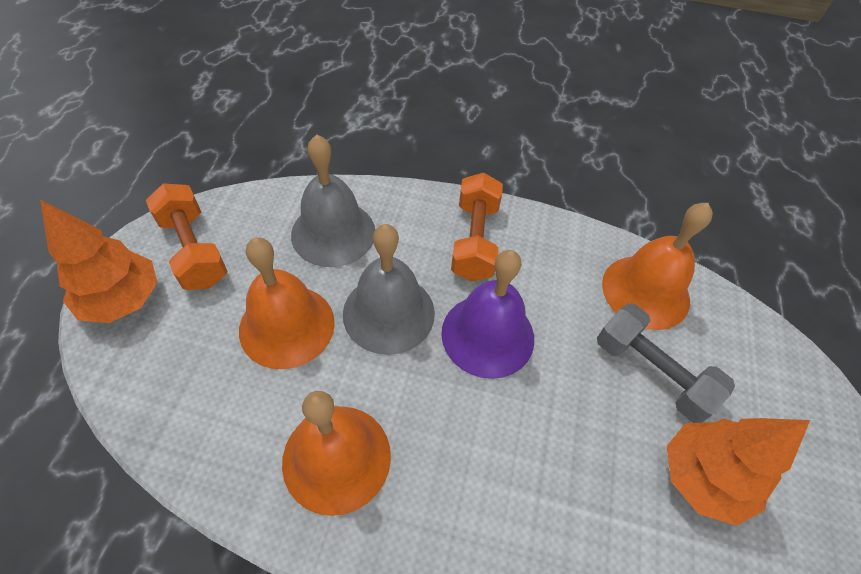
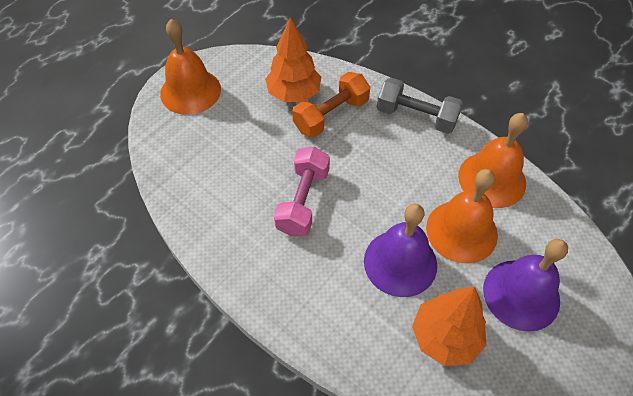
grey bell: [291,135,375,267] [343,224,435,355] = 2 -> none = 0
orange dumbbell: [146,184,227,290] [451,173,503,281] = 2 -> [292,72,370,138] = 1
pink dumbbell: none = 0 -> [274,147,330,236] = 1
purple bell: [441,250,534,379] = 1 -> [364,204,437,297] [483,239,568,332] = 2

